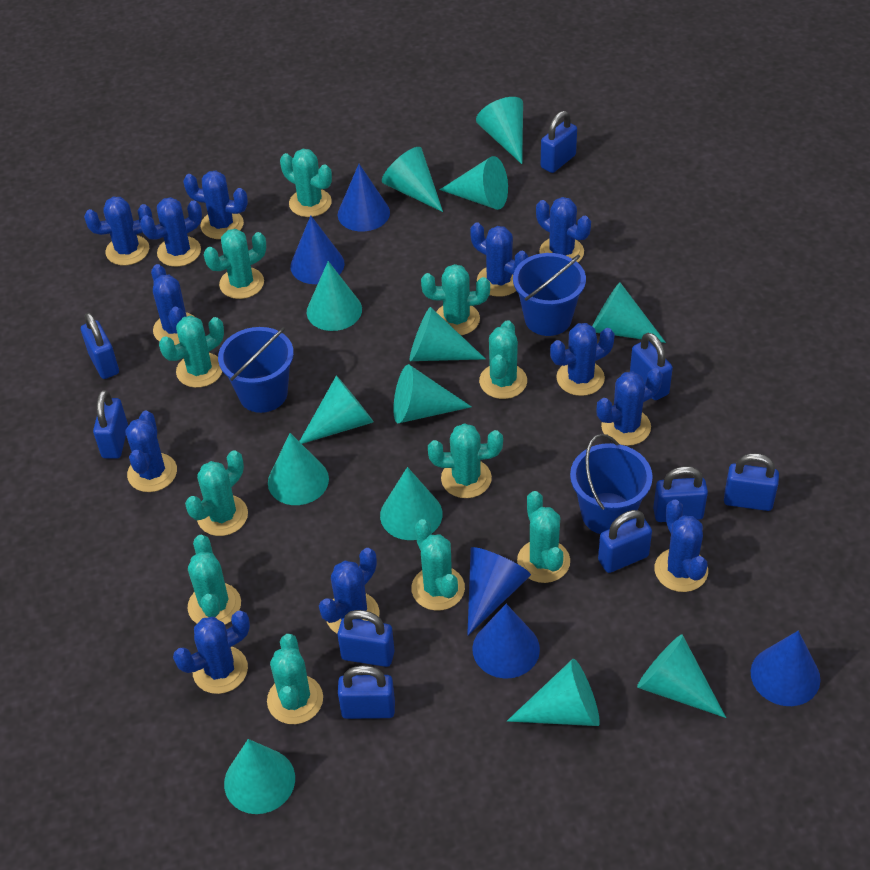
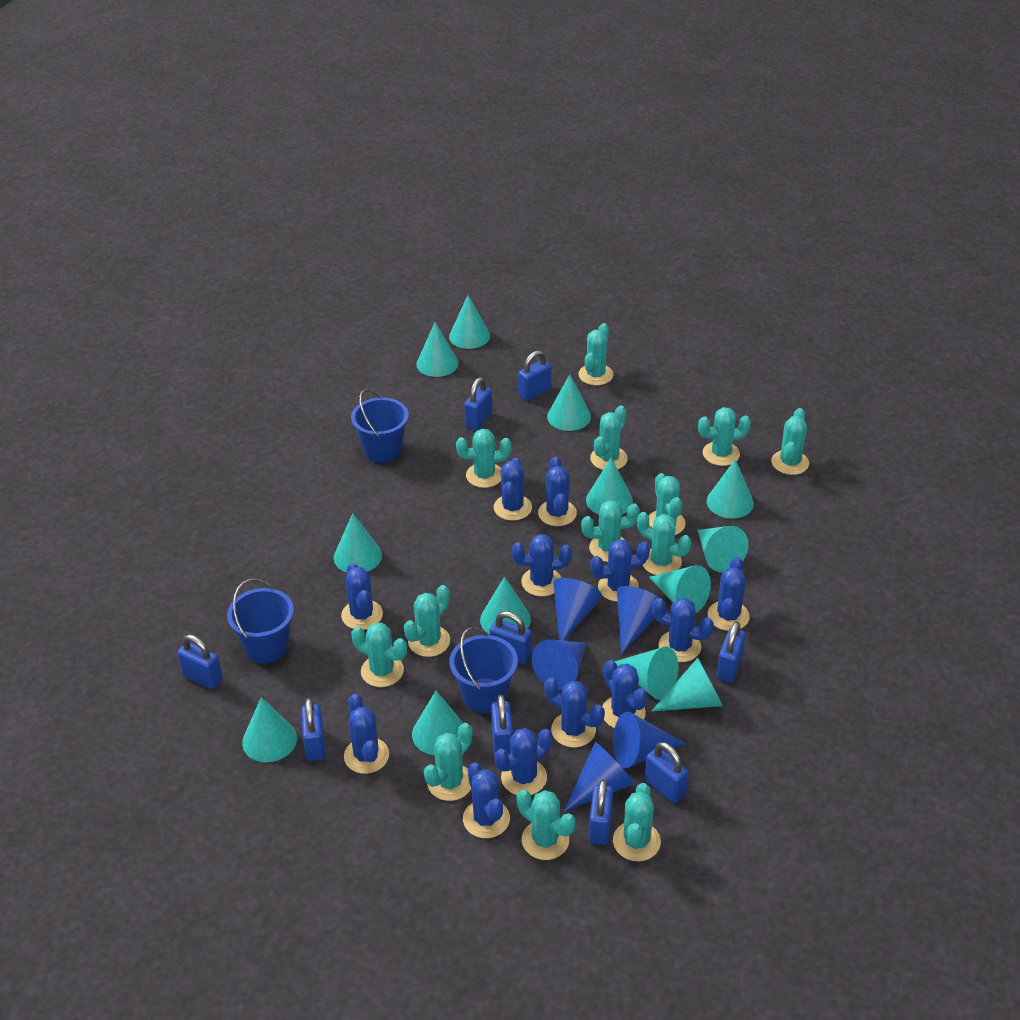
turquoise cactus: [159,316,224,388] [185,450,248,536] [188,535,241,625] [204,229,266,299] [267,634,323,724] [280,149,332,217] [411,519,465,611] [421,264,490,335] [428,423,503,498] [479,320,527,399] [517,491,570,583] = 11 -> [351,622,407,687] [404,585,450,657] [424,723,472,801] [456,429,512,488] [517,790,575,860] [578,323,613,385] [581,500,640,562] [590,405,628,470] [613,783,661,861] [637,512,692,575] [649,473,686,535] [698,407,751,466] [771,408,809,475] = 13

